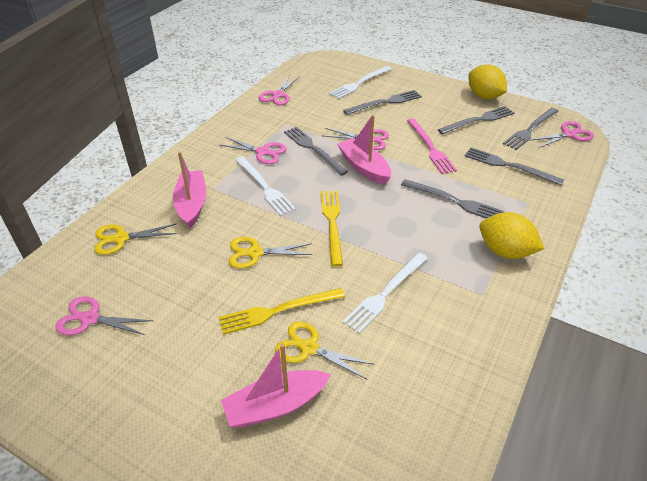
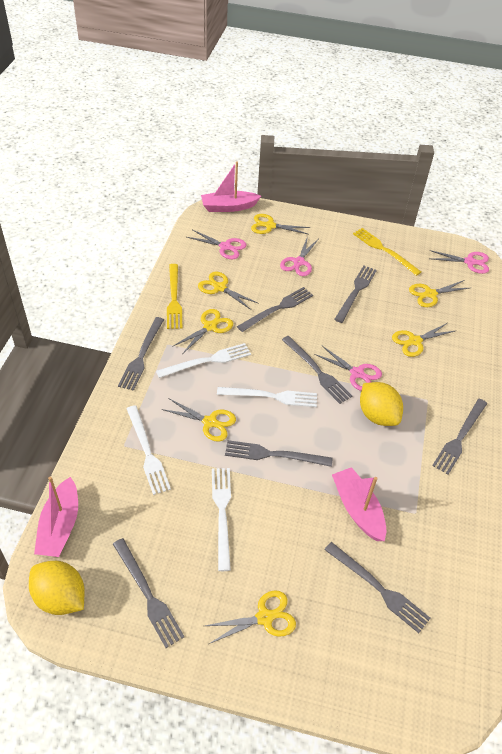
grey fork: [284,127,348,176] [343,90,422,115] [401,179,504,219] [438,106,515,134] [465,147,564,186] [503,108,559,150] = 6 -> [113,538,185,648] [118,317,164,391] [225,440,332,467] [237,287,313,332] [282,336,352,404] [324,542,430,633] [334,266,377,323] [432,399,487,474] = 8
pink fork: [407,118,457,174] = 1 -> none = 0
pink scissors: [55,296,153,335] [220,137,287,164] [259,76,300,105] [324,128,389,150] [531,121,594,148] = 5 -> [187,230,246,259] [280,236,318,276] [314,346,382,391] [429,250,489,274] = 4
white fork: [235,156,296,216] [329,66,392,99] [343,253,428,334] = 3 -> [126,405,171,495] [156,343,251,378] [212,468,231,571] [217,387,317,407] = 4
yellow scissors: [94,223,178,255] [229,237,312,269] [275,321,375,379] = 3 -> [161,398,236,442] [172,309,233,354] [198,272,259,310] [205,590,296,644] [251,214,310,234] [392,323,455,357] [409,280,469,307] = 7

